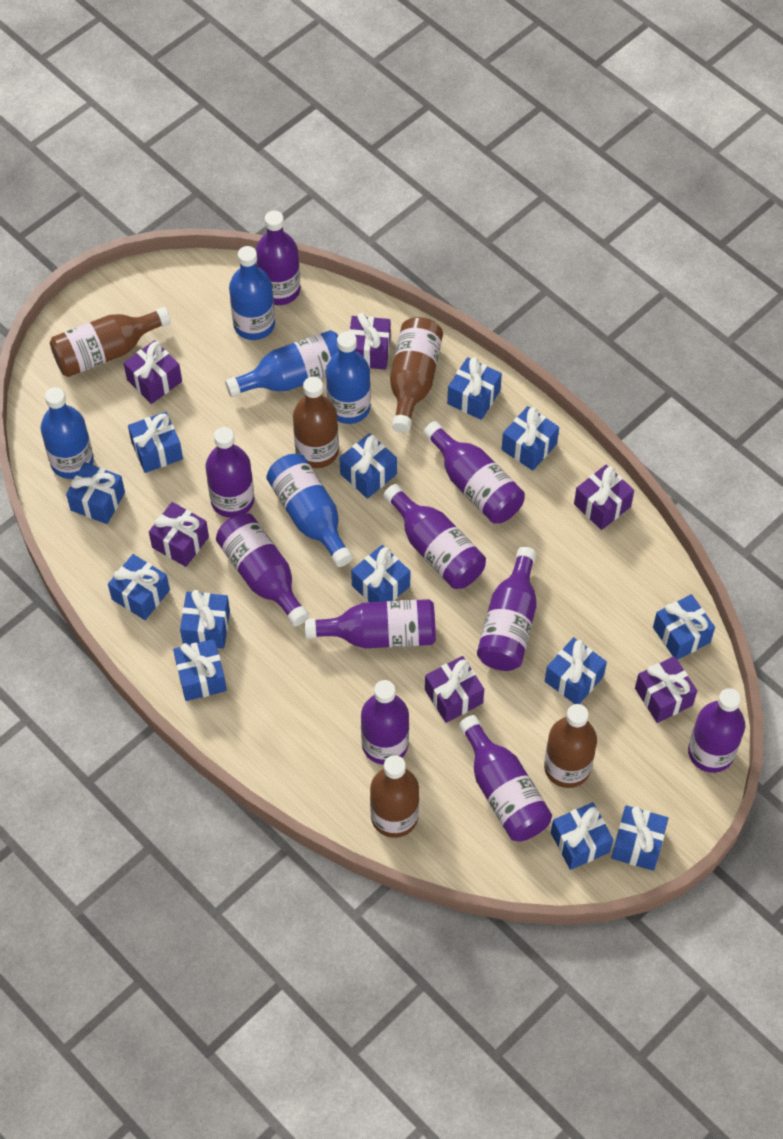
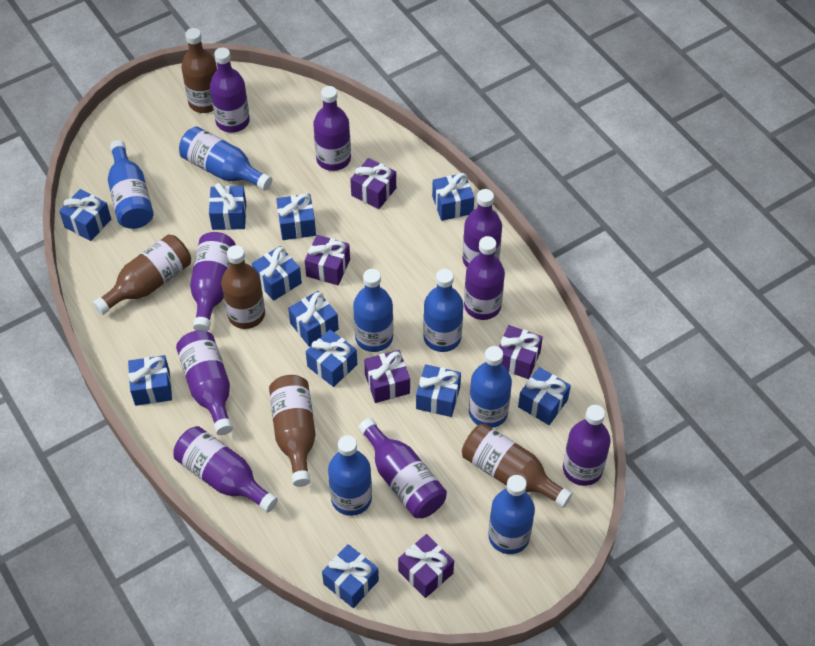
blue bottle: [41,387,94,479] [225,330,339,397] [229,246,275,340] [266,454,353,567] [326,331,371,424] = 5 -> [108,140,154,229] [179,126,272,191] [328,435,372,516] [353,269,393,352] [423,269,463,352] [469,346,512,428] [488,475,535,554] = 7
blue gift: [66,462,125,524] [108,554,170,620] [128,412,183,473] [173,639,227,701] [180,590,230,648] [340,433,397,499] [351,545,410,602] [447,357,502,420] [501,406,559,471] [545,637,607,704] [551,802,613,870] [611,805,668,871] [653,594,715,660] = 13 -> [59,189,111,241] [128,355,172,406] [209,183,246,230] [252,246,302,301] [276,194,316,240] [288,291,339,347] [306,330,357,387] [322,544,379,608] [416,364,461,417] [432,173,474,221] [518,367,571,425] = 11
purple bottle: [205,427,254,518] [216,513,309,626] [256,210,300,305] [305,599,436,648] [361,680,409,765] [383,484,486,589] [423,421,525,524] [459,715,552,841] [477,547,537,671] [688,688,745,773] = 10 -> [173,426,278,513] [176,330,233,435] [190,232,236,332] [210,48,250,133] [313,86,351,171] [358,418,447,518] [463,189,502,267] [464,236,505,320] [563,405,611,486] = 9
purple gift: [124,340,182,404] [149,502,209,567] [349,313,391,370] [425,656,484,723] [574,464,634,530] [635,656,697,723] = 6 -> [305,235,350,285] [350,158,396,209] [364,350,410,403] [398,534,454,598] [499,325,543,379] = 5

